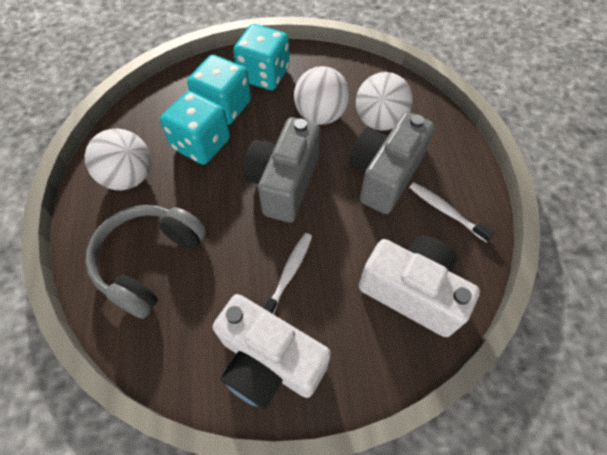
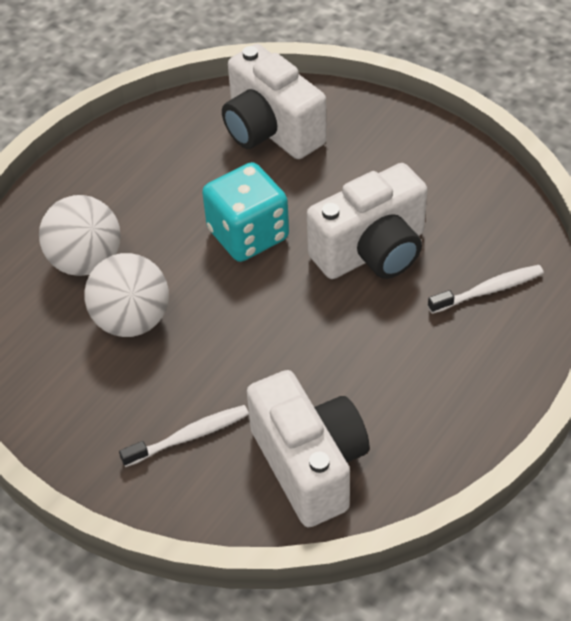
grey camera: [243,117,320,223] [349,112,435,214] = 2 -> none = 0
grey headphones: [85,205,207,319] = 1 -> none = 0
turquoise dice: [160,91,230,165] [187,55,251,125] [233,24,290,90] = 3 -> [202,162,289,262] = 1
white ball: [85,129,151,190] [294,66,350,125] [356,72,413,131] = 3 -> [39,195,121,276] [84,253,169,337] = 2
white camera: [212,294,331,410] [359,236,480,337] = 2 -> [222,44,327,159] [247,370,370,527] [307,163,428,279] = 3

